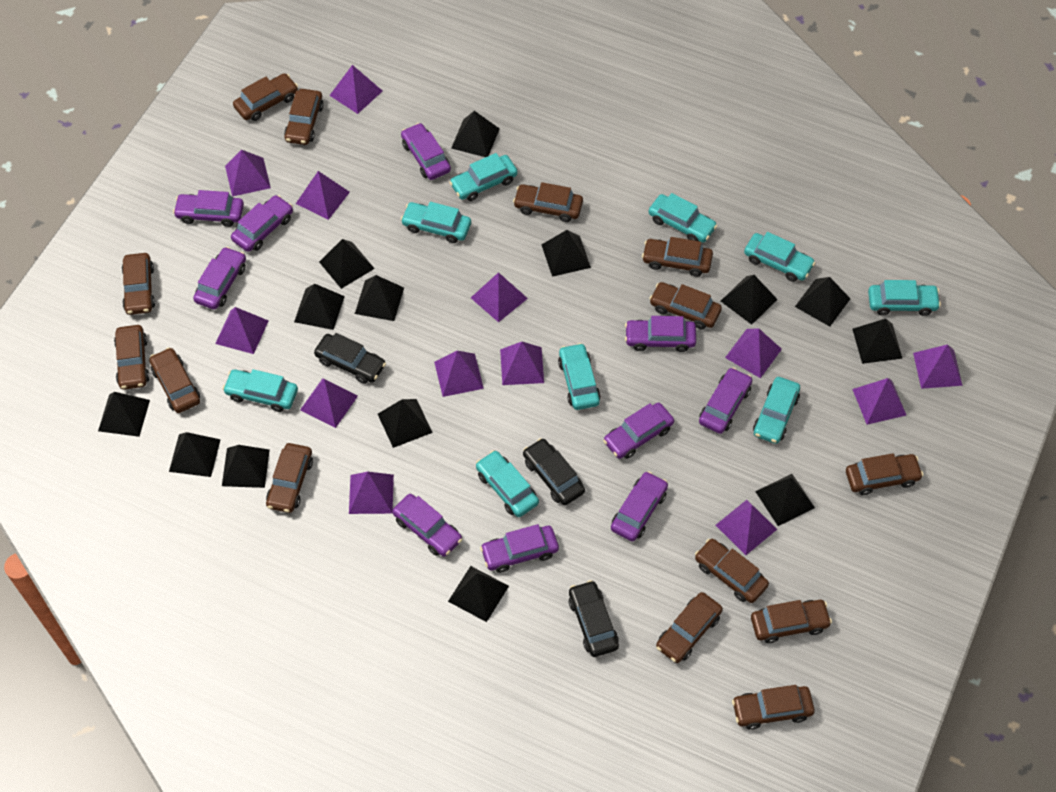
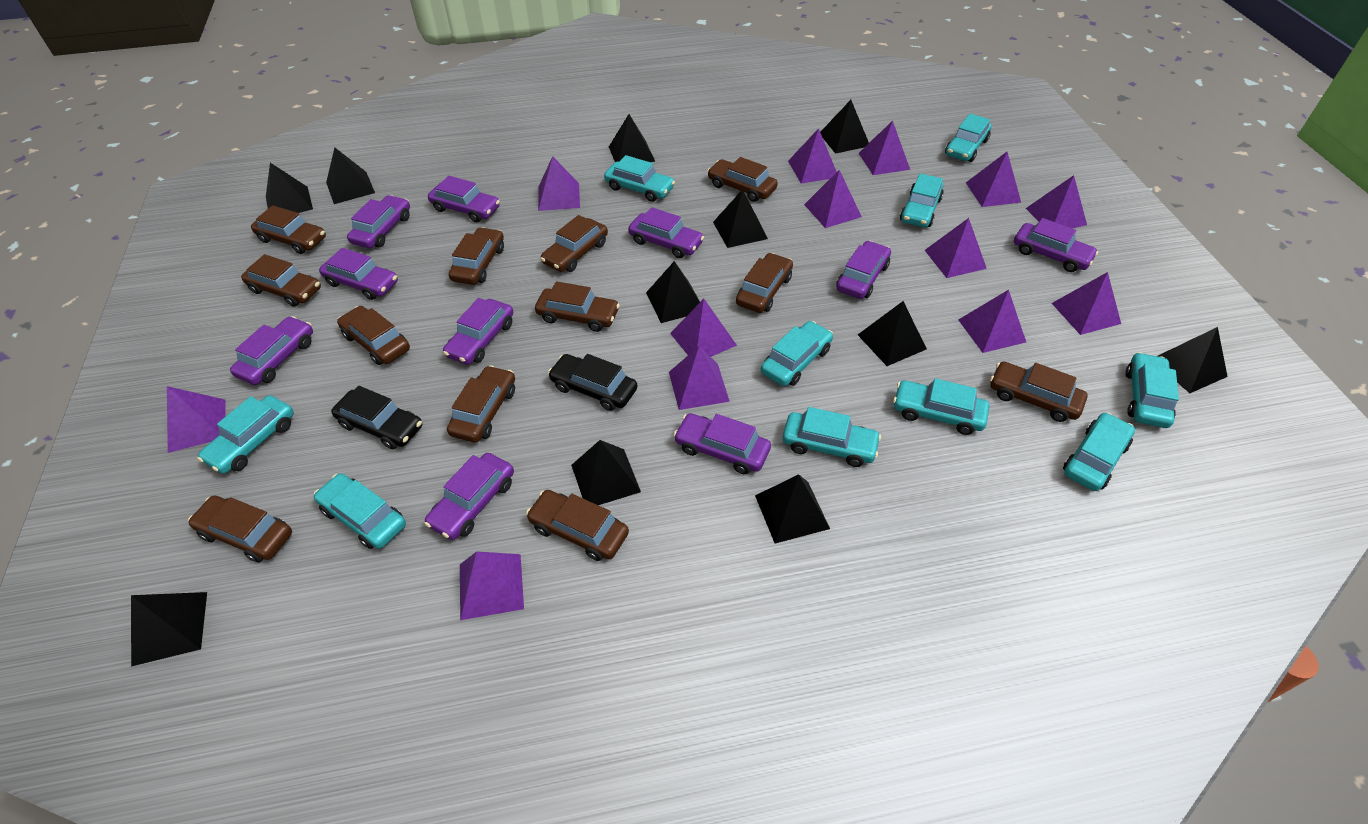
black car: [314,333,386,384] [523,438,585,505] [569,580,619,657] = 3 -> [331,386,422,449] [548,354,638,411] = 2
black pyramid: [98,392,150,437] [169,432,221,477] [222,445,270,488] [294,284,345,330] [319,239,375,289] [355,275,404,321] [378,399,433,448] [448,566,509,622] [451,111,500,157] [541,230,591,277] [721,275,778,325] [755,474,815,526] [795,277,851,327] [853,319,903,364] = 14 -> [131,592,207,666] [266,163,313,213] [326,147,375,204] [571,440,641,505] [609,114,655,162] [646,261,700,323] [713,189,768,248] [755,474,830,543] [820,100,869,154] [858,301,927,366] [1158,327,1228,393] = 11
brown car: [114,325,150,390] [122,253,155,315] [149,347,200,413] [233,73,298,121] [266,443,313,513] [284,89,324,145] [513,182,583,222] [642,237,713,277] [649,282,722,329] [656,592,723,663] [695,539,769,603] [732,685,815,730] [751,600,832,643] [846,453,923,495] = 14 -> [188,496,292,563] [241,254,321,307] [251,205,326,254] [337,306,410,365] [447,365,515,442] [449,227,504,285] [526,490,629,561] [535,281,620,332] [540,215,608,272] [707,157,778,202] [736,253,793,313] [990,361,1088,422] = 12
turquoise car: [223,369,298,412] [401,202,471,243] [449,153,518,201] [476,450,539,517] [558,343,601,410] [649,193,717,243] [744,232,815,282] [753,377,800,444] [868,280,941,316] = 9 -> [197,395,294,474] [314,473,406,549] [604,155,675,202] [761,321,833,386] [783,407,881,467] [893,378,989,435] [900,173,944,227] [945,114,992,162] [1063,412,1135,491] [1126,352,1179,428] = 10

